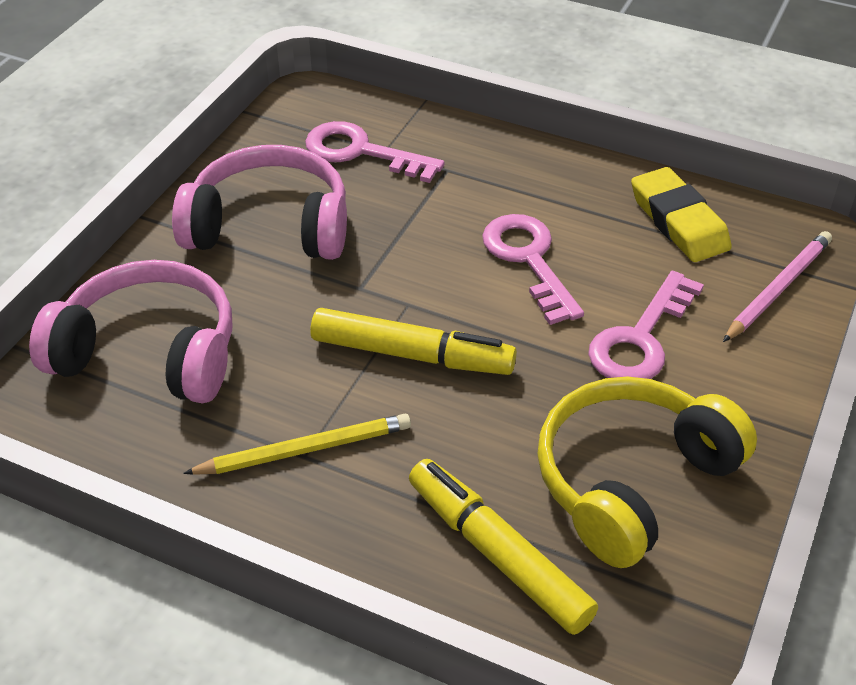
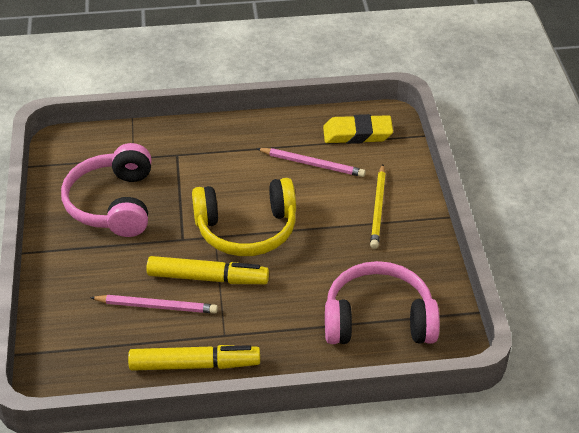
pink key: [305,121,444,183] [482,214,584,325] [588,271,704,379] = 3 -> none = 0
pink pencil: [723,231,832,342] = 1 -> [90,295,218,314] [256,148,366,177] = 2

